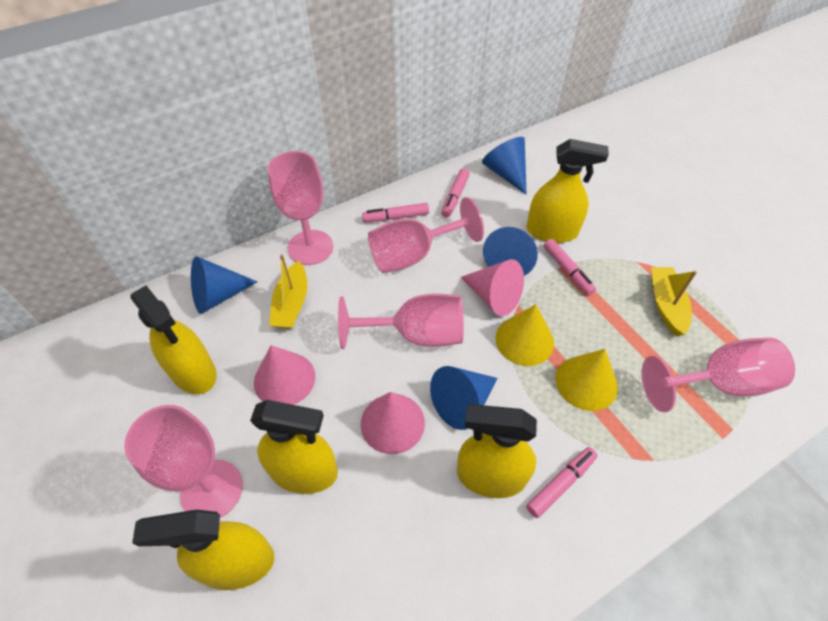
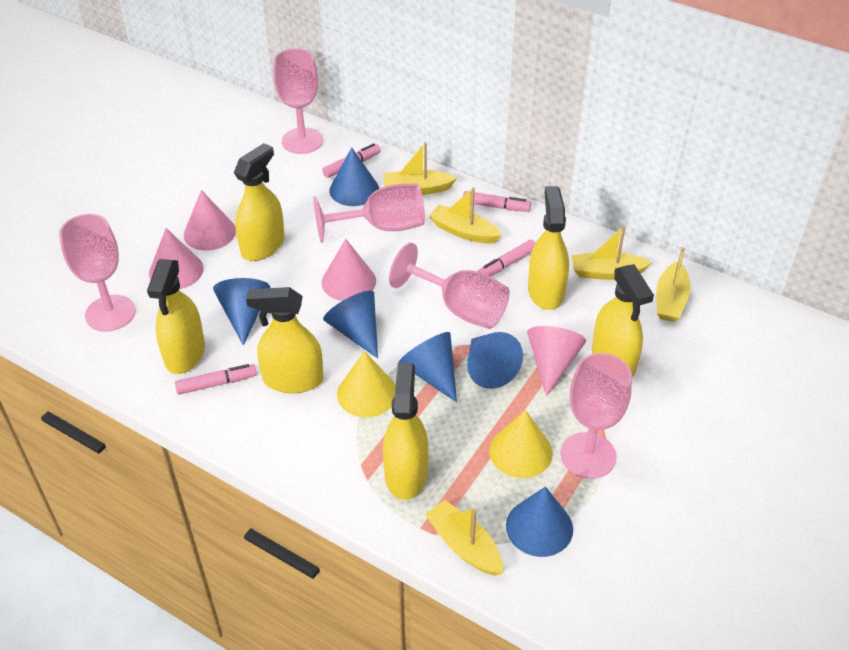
blue cone: [191,256,258,314] [430,366,497,430] [482,137,526,194] [483,227,538,276] = 4 -> [213,278,271,346] [323,291,378,358] [330,147,379,206] [399,332,457,402] [467,332,523,389] [506,487,573,557] = 6
pink cone: [254,345,315,405] [361,392,425,454] [461,259,524,316] = 3 -> [149,228,204,289] [184,190,236,251] [322,239,376,301] [527,326,586,396] = 4
yellow boat: [269,254,307,329] [651,267,697,336] = 2 -> [384,142,457,195] [425,500,503,576] [429,187,502,243] [572,226,652,280] [656,247,690,322] = 5
yellow spray bottle: [130,286,216,394] [132,510,275,590] [250,400,338,494] [457,404,537,498] [526,139,609,243] = 5 -> [147,259,205,374] [234,143,285,261] [246,287,323,393] [383,362,429,500] [528,186,569,310] [592,264,654,377] = 6

